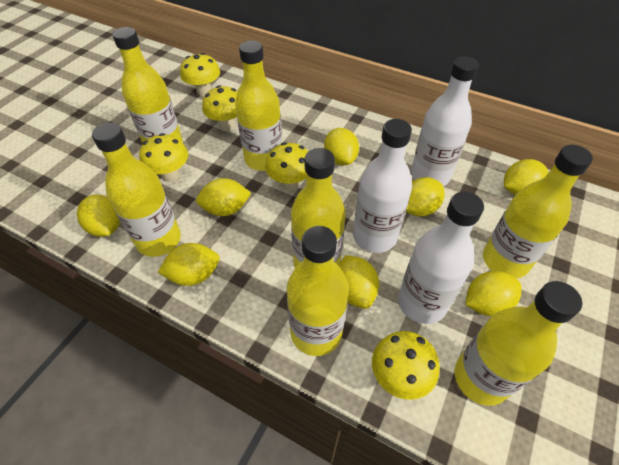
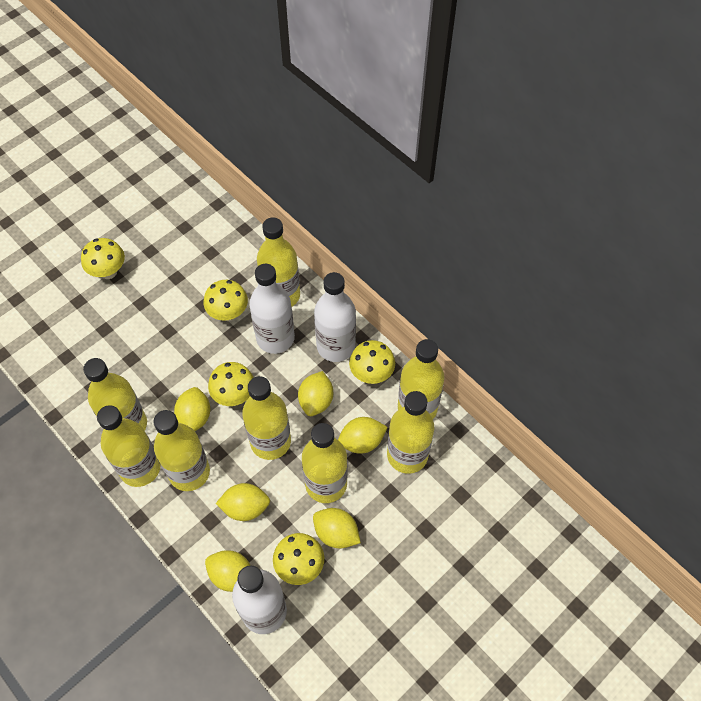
yellow bottle: [92,123,181,257] [113,27,183,143] [235,40,282,171] [287,226,349,356] [291,148,346,268] [455,281,582,406] [483,145,593,279] = 7 -> [83,358,147,431] [97,405,160,487] [153,410,210,491] [242,376,291,460] [257,217,300,307] [302,423,348,503] [387,391,434,474] [398,339,444,419] = 8
yellow lemon: [77,194,120,237] [158,243,220,286] [196,178,251,216] [324,128,359,165] [338,255,379,309] [406,177,445,217] [465,271,522,316] [504,159,548,195] = 8 -> [174,387,210,431] [205,550,251,592] [216,483,270,521] [298,371,333,416] [313,508,361,549] [338,417,388,454] = 6

